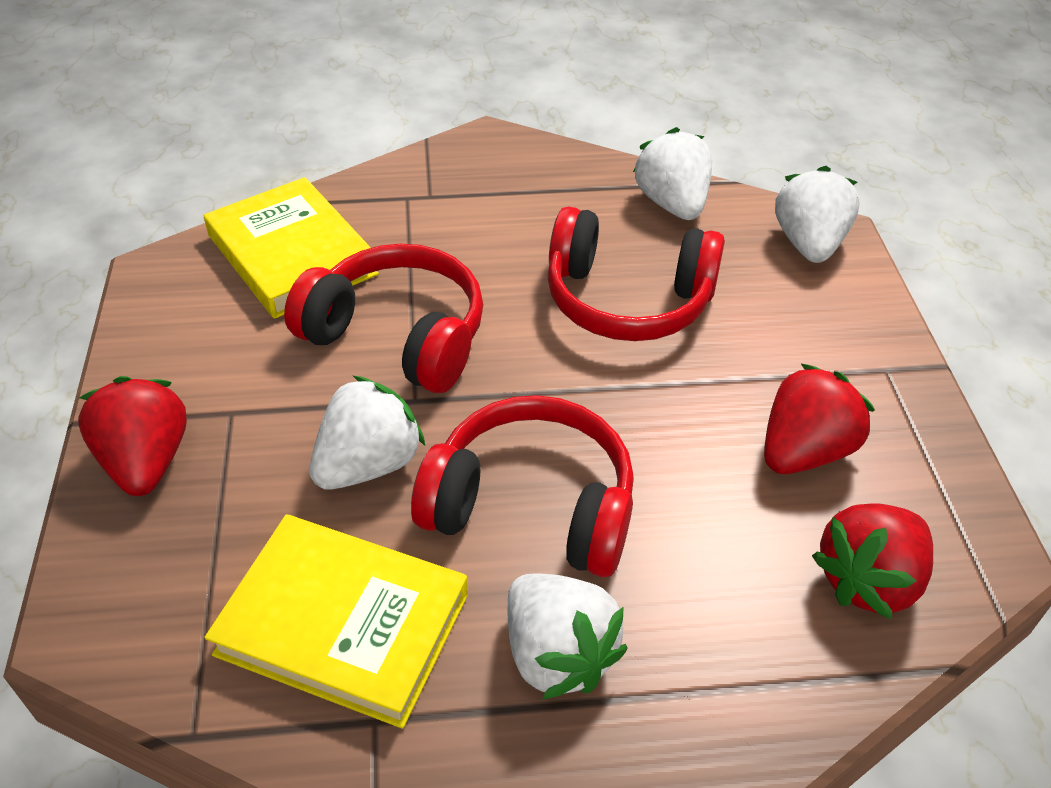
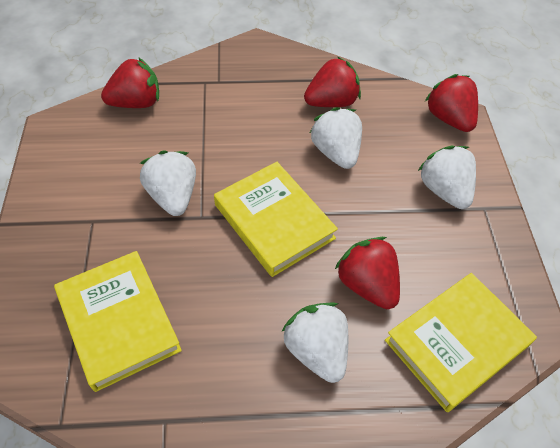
red headphones: [284,243,484,393] [411,395,634,577] [547,207,725,341] = 3 -> none = 0
red strawberry: [78,376,187,496] [764,363,875,474] [812,503,933,619] = 3 -> [101,57,159,108] [304,57,361,107] [335,237,400,309] [425,74,478,132] = 4
yellow book: [204,177,379,319] [204,514,468,729] = 2 -> [54,251,182,392] [214,162,338,277] [385,273,537,412] = 3

